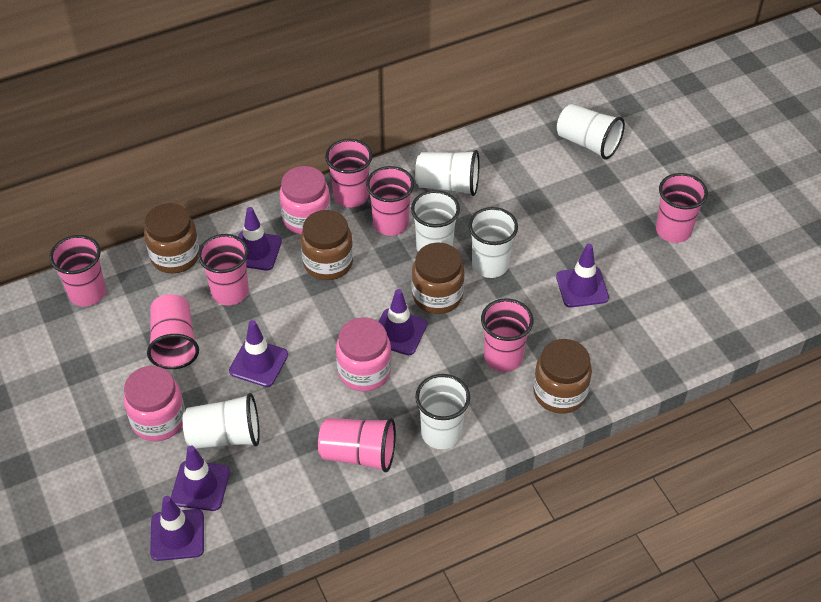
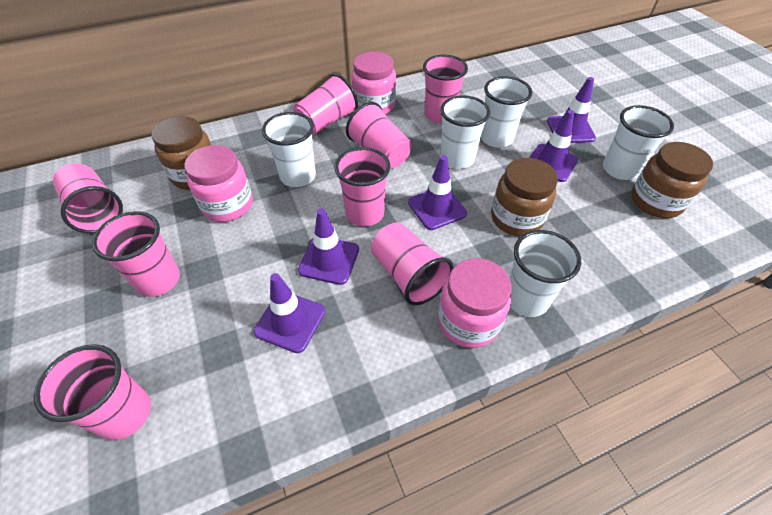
brown jar: [144,203,200,273] [301,210,353,280] [412,243,464,314] [533,339,592,414] = 4 -> [152,116,212,190] [491,158,558,236] [631,142,713,218] = 3
purple traffic cone: [150,496,204,561] [171,446,230,511] [229,320,288,387] [238,207,282,271] [379,289,427,355] [556,244,609,308] = 6 -> [254,273,325,353] [298,208,359,285] [408,155,467,230] [529,110,578,182] [547,77,596,143] = 5
white cup: [183,393,260,449] [411,190,460,252] [415,150,479,196] [415,374,470,449] [469,207,518,278] [557,104,625,159] = 6 -> [262,112,316,187] [440,95,490,169] [481,76,532,148] [509,230,581,317] [603,105,674,180] = 5

